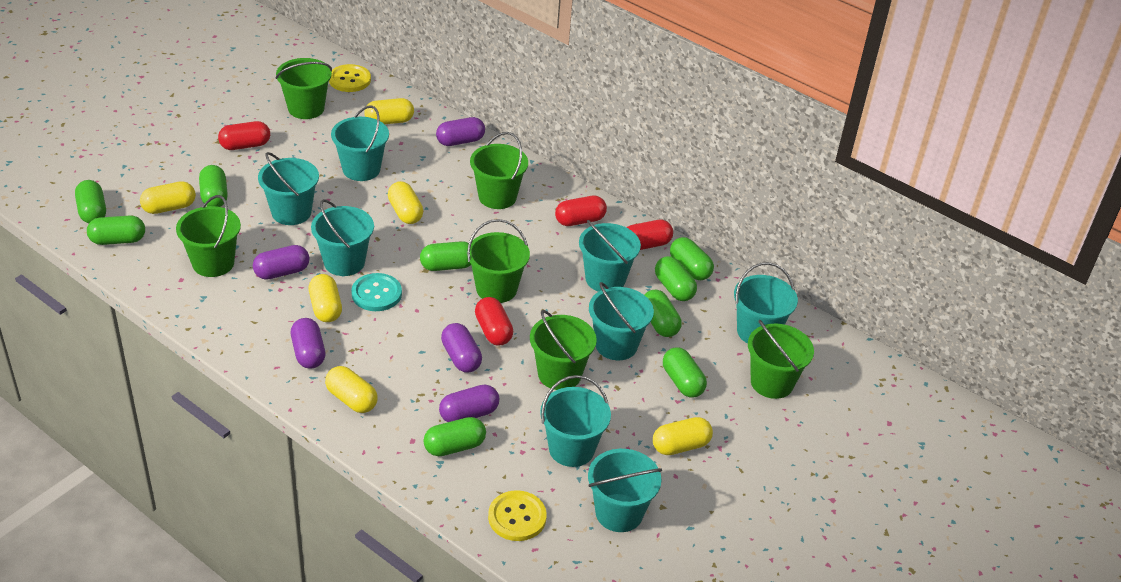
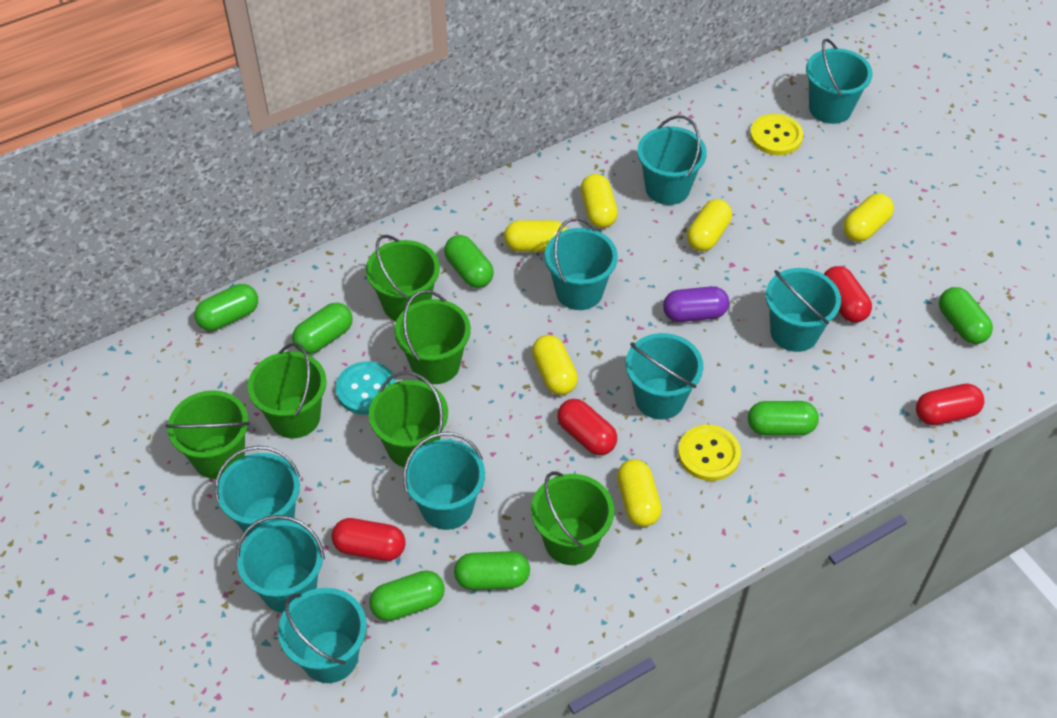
green capsule: [75,180,106,223] [87,216,145,245] [199,165,228,207] [420,241,471,271] [424,417,486,456] [645,290,682,337] [655,256,697,301] [663,347,707,398] [670,237,714,280] = 9 -> [194,284,258,331] [292,303,353,354] [369,570,445,621] [444,235,494,288] [454,551,530,590] [748,401,819,436] [939,287,993,344] = 7
purple capsule: [253,245,310,280] [291,318,325,369] [436,117,485,146] [439,385,499,422] [441,323,482,373] = 5 -> [663,286,729,322] = 1
turquoise bucket: [258,152,319,225] [311,199,374,276] [331,105,389,181] [540,375,611,467] [579,220,641,292] [588,449,662,532] [589,282,654,360] [734,262,798,344] = 8 -> [215,446,300,537] [236,515,325,613] [278,588,367,683] [403,432,485,530] [545,217,618,310] [626,333,703,420] [637,115,707,205] [766,268,841,352] [806,39,873,124] = 9

